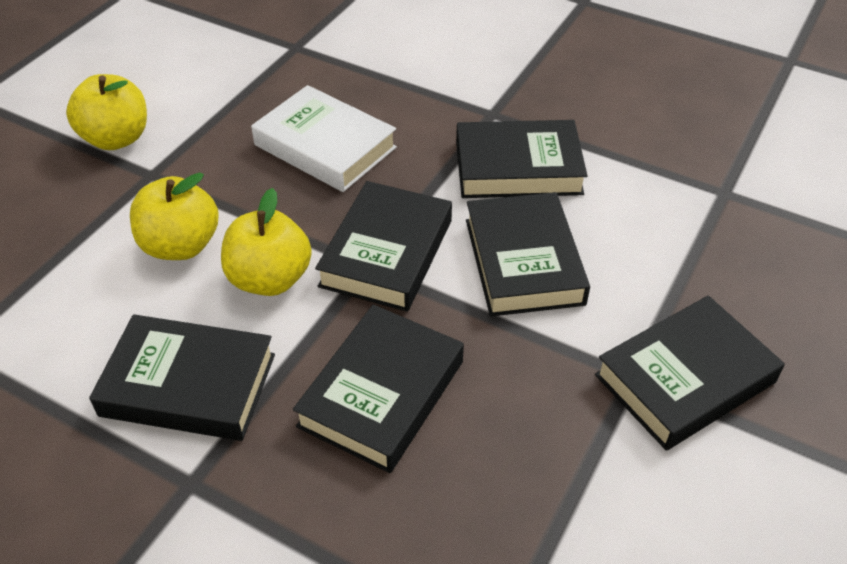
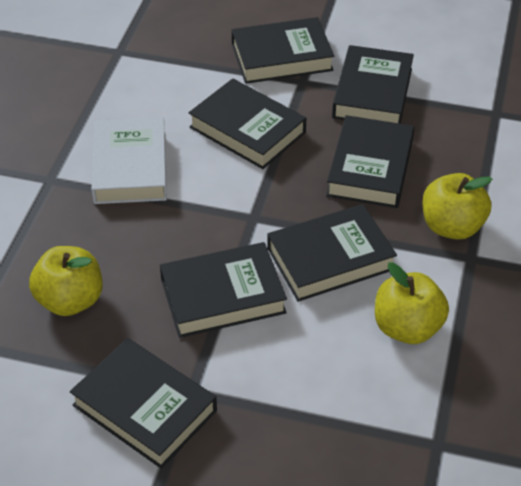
black book: [89,314,275,441] [293,304,464,473] [315,181,452,312] [456,120,588,198] [466,192,590,316] [595,295,785,451] = 6 -> [70,338,217,469] [160,242,287,338] [189,78,306,169] [232,17,334,84] [267,204,397,302] [326,115,414,208] [332,45,414,124] = 7

